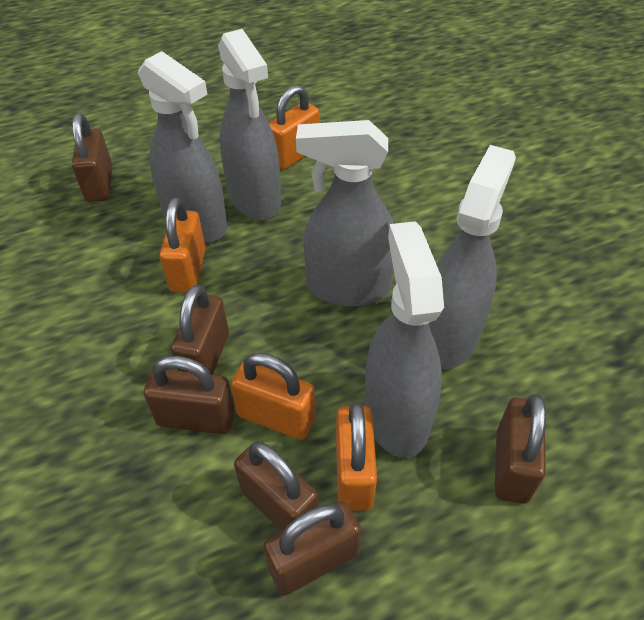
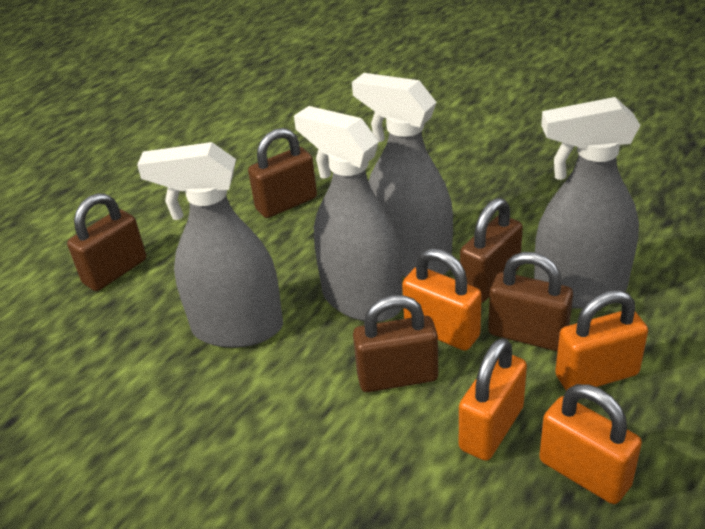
brown padlock: [72,113,113,202] [144,356,235,434] [171,284,229,375] [234,441,319,531] [263,501,361,595] [495,394,546,504] = 6 -> [67,193,146,291] [248,128,317,218] [353,295,438,392] [460,198,523,303] [488,252,573,351] = 5
grey spray bottle: [138,51,227,243] [218,29,281,220] [296,120,394,306] [364,221,444,458] [429,145,516,369] = 5 -> [137,142,283,348] [294,106,402,322] [352,73,453,277] [534,97,640,309] = 4

